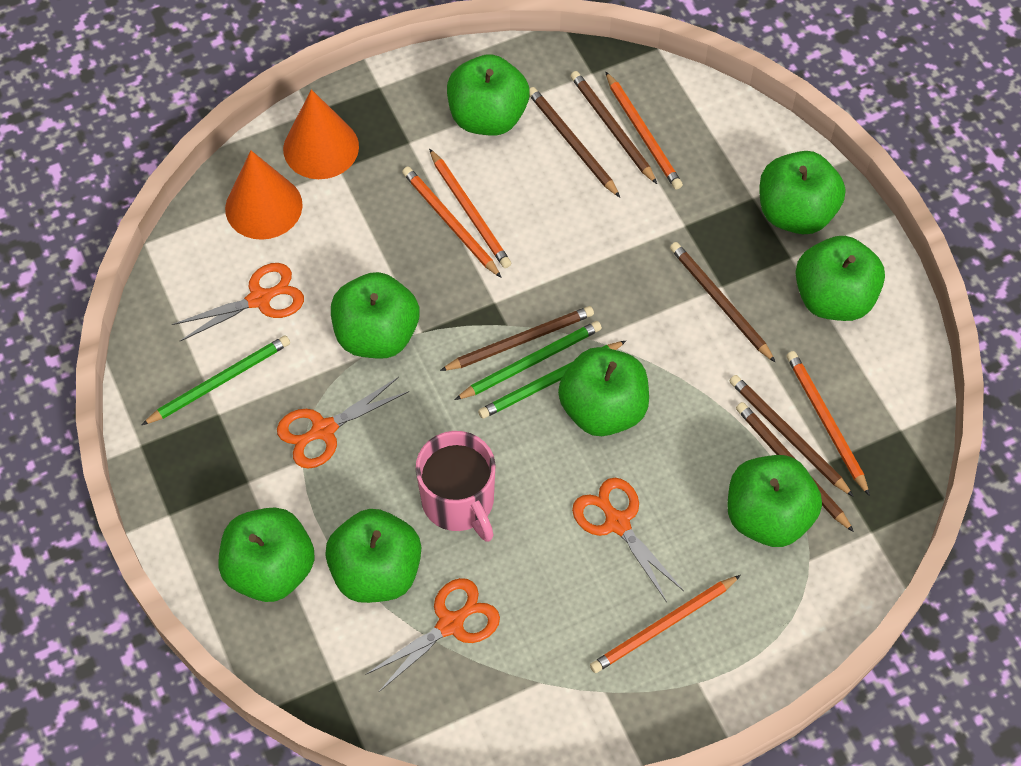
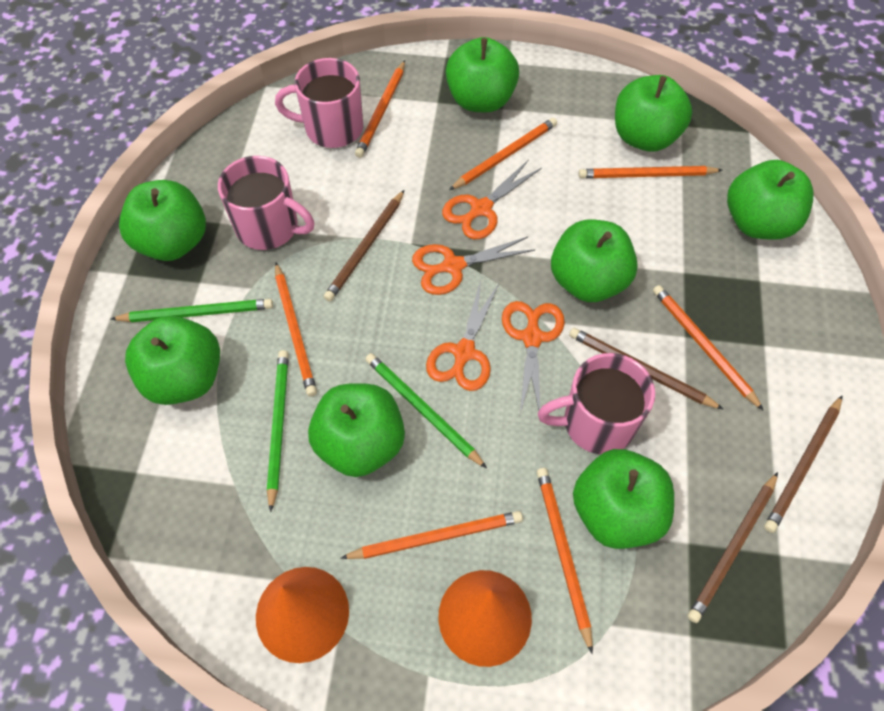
brown pencil: [440,306,594,371] [529,87,620,197] [570,71,657,184] [670,242,776,363] [730,375,854,497] [736,402,854,532] = 6 -> [324,190,404,302] [569,328,724,410] [688,472,778,623] [764,396,842,533] = 4
orange pencil: [402,166,502,278] [429,148,511,268] [590,575,741,673] [605,71,683,190] [786,351,870,496] = 5 -> [275,263,317,397] [341,511,523,559] [355,61,405,158] [449,118,557,190] [537,468,593,654] [578,166,722,178] [653,285,764,411] = 7
pink mug: [415,431,496,542] = 1 -> [218,156,314,250] [275,58,363,148] [538,353,655,455] = 3

